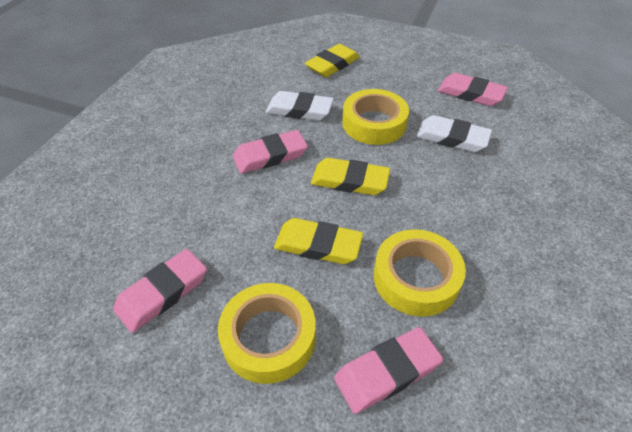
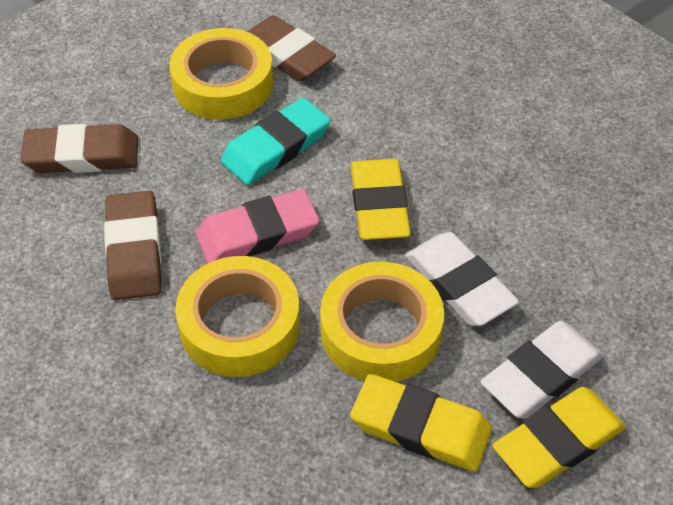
brown eraser: none = 0 -> [20,124,138,173] [104,191,162,300] [247,15,336,81] = 3
pink eraser: [113,249,207,333] [233,130,308,174] [334,327,443,414] [438,73,508,106] = 4 -> [196,189,320,264] = 1
turquoise eraser: none = 0 -> [221,98,331,185] = 1

